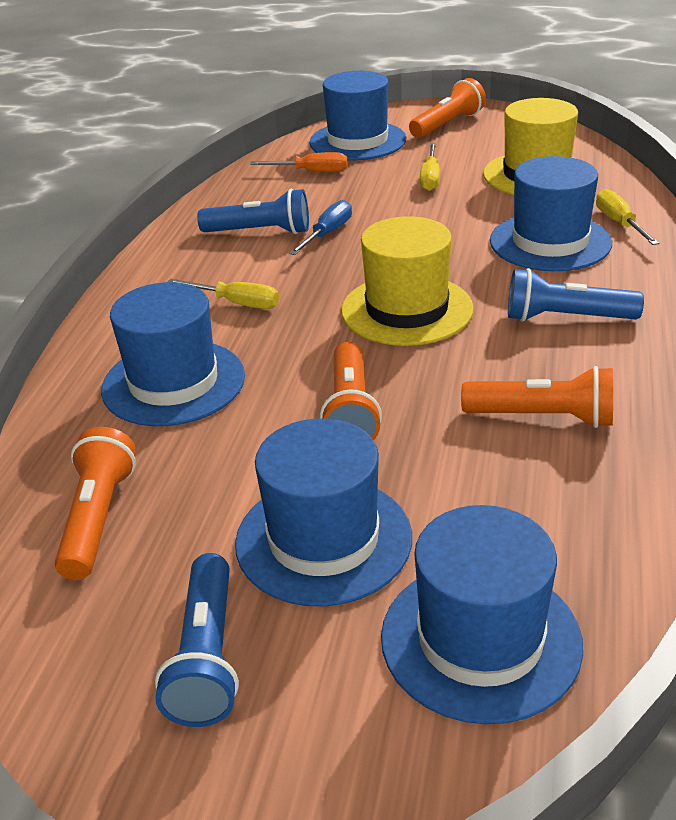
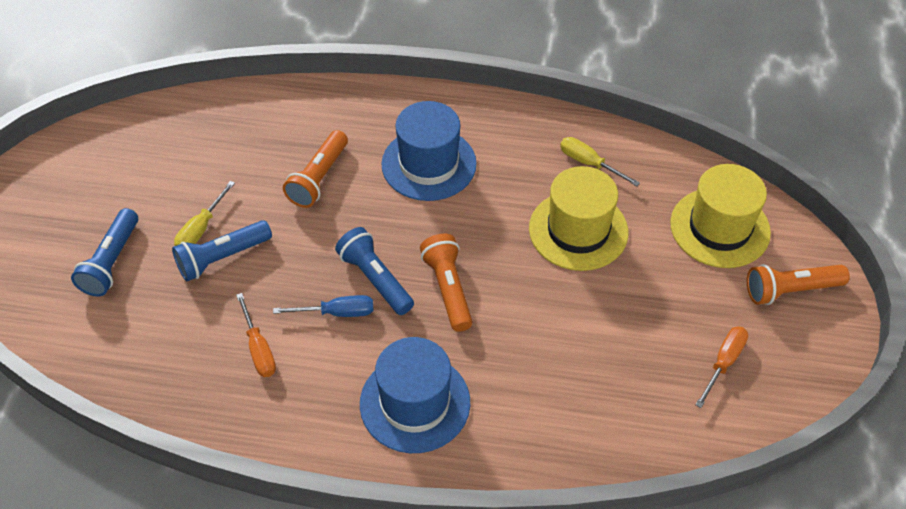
blue hat: [101,282,245,426] [235,419,412,606] [310,71,407,160] [381,505,583,724] [490,156,612,271] = 5 -> [360,337,470,453] [381,101,477,201] = 2
orange flashlight: [55,427,136,580] [320,342,382,440] [409,78,486,138] [461,366,613,428] = 4 -> [283,130,348,208] [420,234,472,332] [747,264,850,305] = 3
orange screwdriver: [250,152,347,172] = 1 -> [236,293,276,377] [695,326,748,408] = 2
yellow screwdriver: [168,279,279,309] [420,143,440,191] [596,189,659,245] = 3 -> [174,181,235,246] [560,137,640,186] = 2

